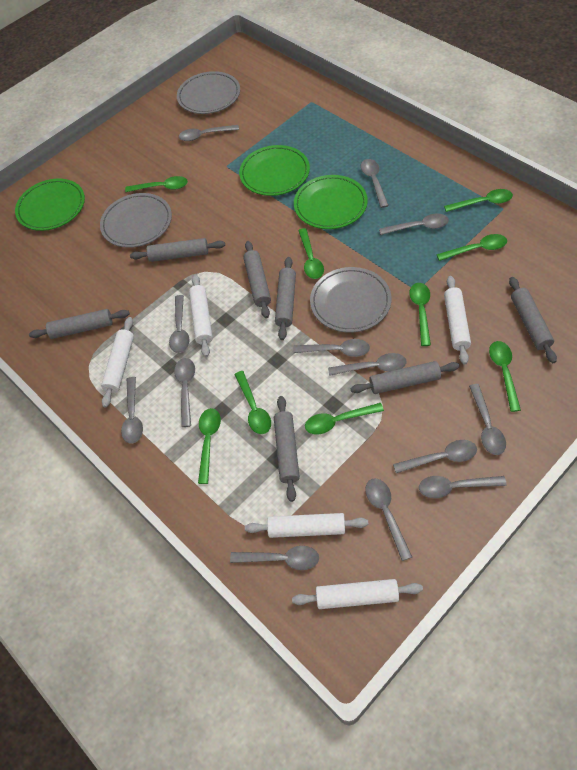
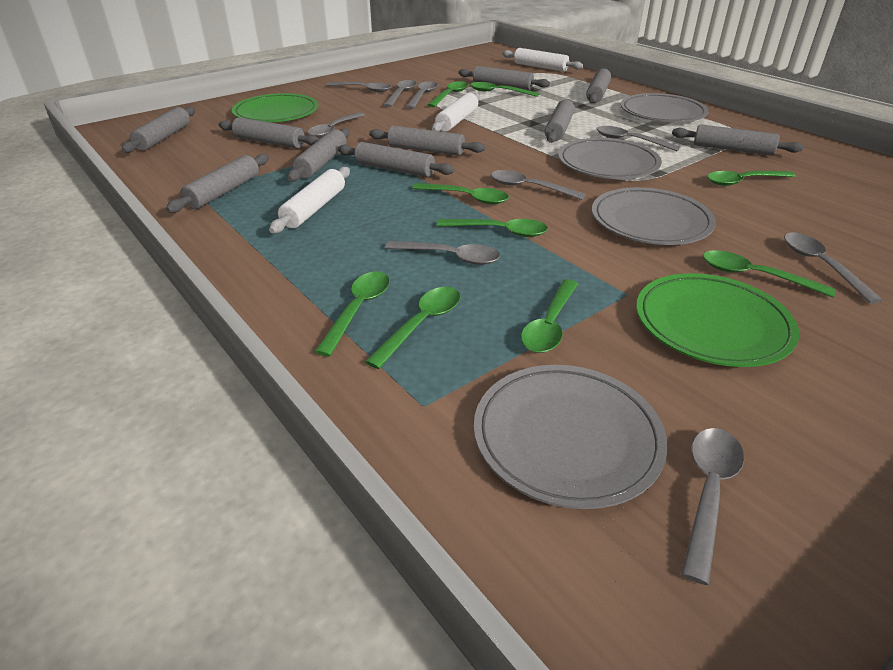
green plate: [15,179,85,231] [239,145,310,196] [294,175,368,229] = 3 -> [232,93,318,122] [636,273,799,367] = 2
grey plate: [100,193,172,248] [177,71,240,114] [310,267,392,332] = 3 -> [474,365,668,509] [558,138,662,179] [592,187,716,245] [621,93,709,122] = 4
grey rolling pin: [29,309,130,339] [130,238,225,262] [243,241,271,318] [274,396,300,502] [275,257,296,340] [351,361,460,394] [509,277,557,363] = 7 -> [122,106,195,153] [166,154,269,213] [219,118,319,148] [287,128,349,181] [338,142,455,177] [369,126,485,156] [458,66,550,90] [545,99,575,143] [586,69,611,103] [672,124,803,156] = 10
grey spoon: [121,377,143,444] [169,295,190,353] [174,358,195,427] [179,125,239,141] [230,546,319,570] [293,339,370,357] [328,353,407,376] [361,159,389,208] [365,478,412,561] [379,213,449,235] [393,440,477,473] [419,476,507,498] [469,384,506,455] = 13 -> [307,112,364,138] [327,82,391,93] [384,80,417,107] [385,241,500,265] [406,81,438,109] [491,170,586,200] [597,126,680,151] [681,428,744,585] [784,233,883,304] = 9
white rolling pin: [101,317,134,408] [189,274,213,357] [245,513,368,538] [292,579,423,609] [444,276,471,365] = 5 -> [269,167,350,233] [432,93,480,132] [502,48,583,72] = 3

